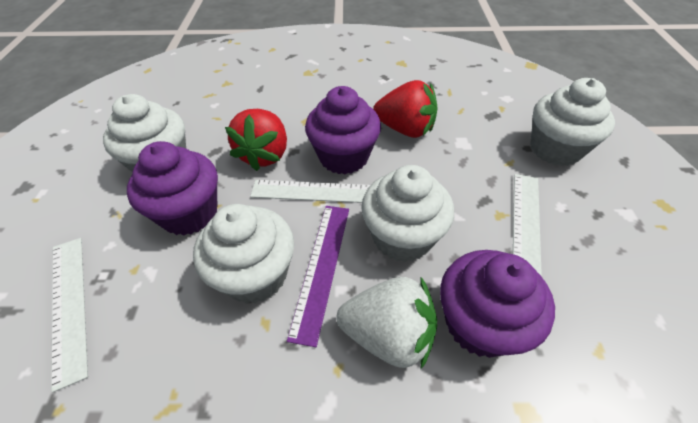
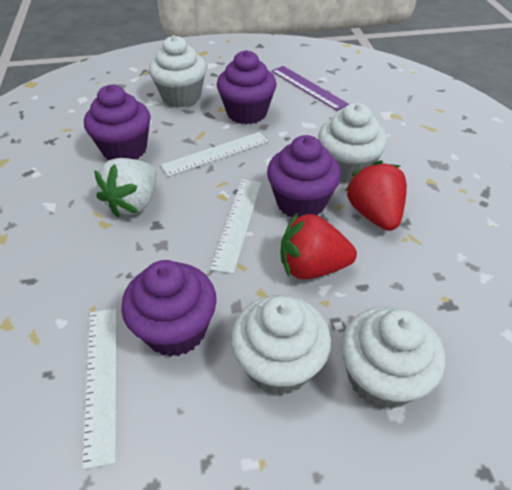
purple cupcake: [127,141,218,236] [305,86,381,174] [440,250,555,358] = 3 -> [84,85,151,160] [121,260,217,357] [217,50,276,124] [267,135,341,218] = 4

